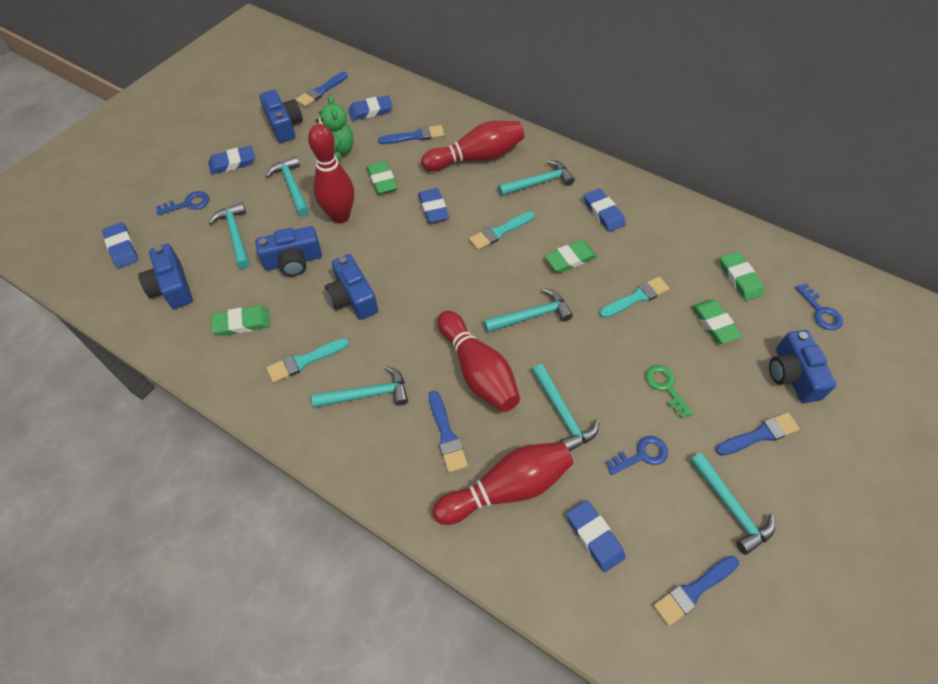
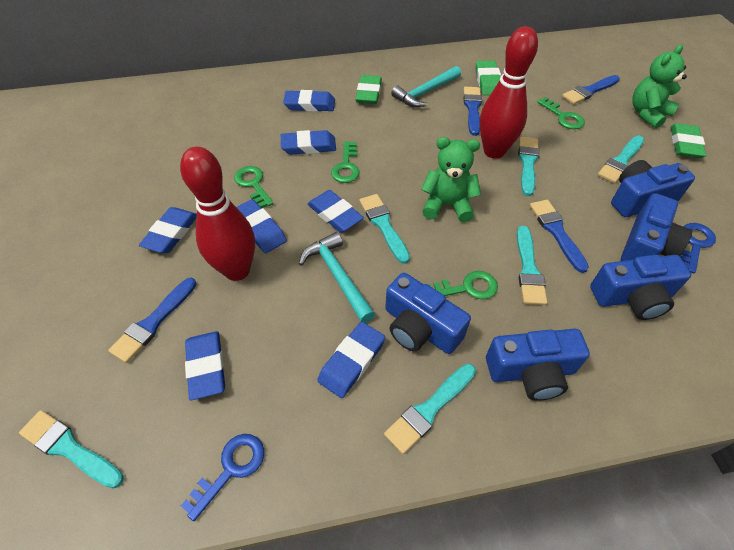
blue brush: [296,72,348,107] [378,125,444,144] [429,391,468,473] [653,556,739,626] [716,412,800,456] = 5 -> [108,278,197,363] [464,87,482,136] [530,200,589,273] [562,75,620,105] = 4
blue eraser: [102,222,138,268] [208,146,255,174] [348,96,393,121] [418,188,449,223] [566,500,626,572] [584,188,626,232] = 6 -> [139,207,197,253] [185,331,225,400] [236,199,287,253] [281,130,336,155] [283,90,335,112] [307,190,364,233] [317,322,385,398] = 7
blue key: [156,191,209,215] [605,436,668,475] [795,283,843,330] = 3 -> [181,434,264,521] [680,223,716,273] = 2
green eraser: [211,306,270,336] [367,161,398,194] [545,240,597,273] [691,300,742,344] [720,251,764,301] = 5 -> [356,75,382,104] [475,61,501,95] [671,123,706,158] = 3
green key: [645,365,694,419] = 1 -> [234,166,274,208] [331,141,360,183] [429,271,498,299] [537,97,585,129] = 4
green teddy bear: [316,95,354,160] = 1 -> [421,137,481,222] [632,45,687,129] = 2
red bowling pin: [308,124,354,223] [421,121,524,171] [433,442,573,525] [437,311,520,412] = 4 -> [180,147,255,281] [479,26,538,159] = 2
turquoise brush: [266,338,349,383] [469,212,534,250] [599,277,670,318] = 3 -> [19,410,124,489] [359,194,410,264] [384,364,476,454] [517,226,547,305] [518,137,539,196] [597,136,644,183] = 6
turquoise hammer: [208,202,250,269] [266,156,309,216] [311,365,408,408] [484,288,573,333] [498,160,575,196] [532,364,599,452] [690,452,775,555] = 7 -> [299,232,375,323] [391,66,461,107] = 2

